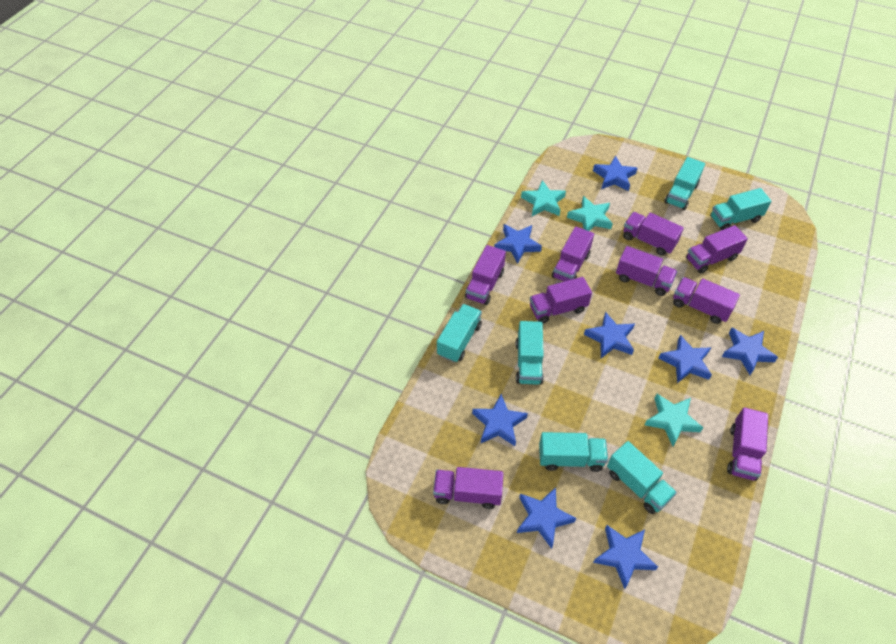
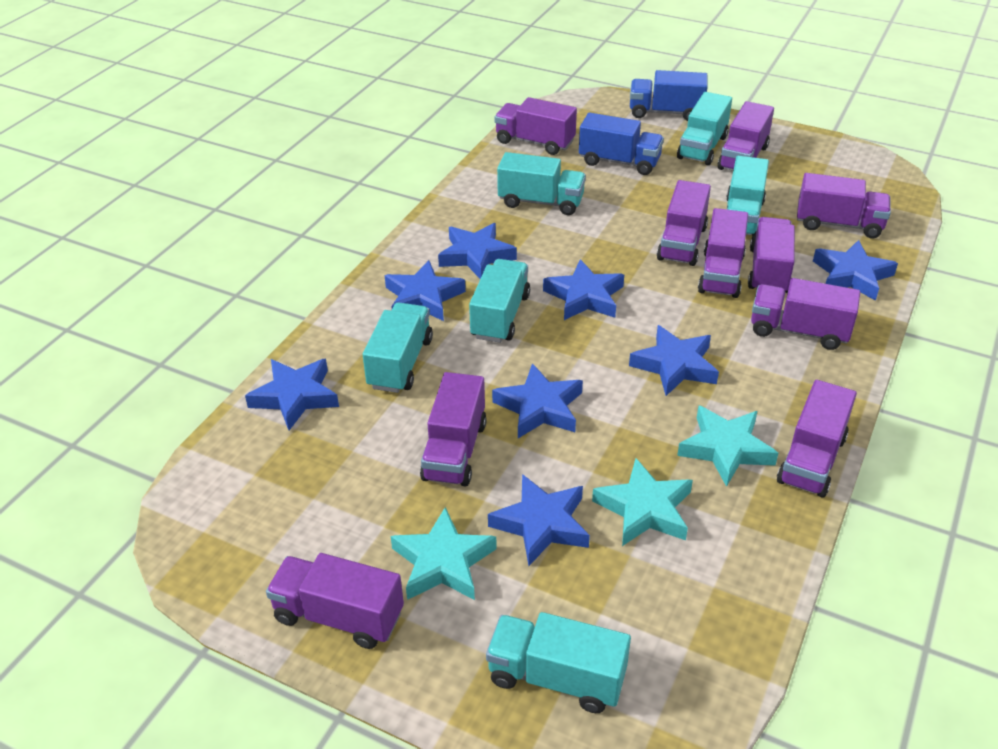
blue truck: none = 0 -> [579,113,664,175] [630,70,708,121] = 2
purple truck: [433,467,504,509] [465,245,506,305] [530,277,592,324] [552,227,594,282] [616,246,677,296] [623,212,684,256] [673,277,740,324] [686,225,748,273] [727,407,768,481] = 9 -> [266,553,404,649] [420,372,487,487] [495,97,577,155] [657,180,711,266] [698,208,748,298] [718,101,774,171] [748,217,795,293] [751,278,860,350] [777,380,857,497] [797,173,891,238] = 10

